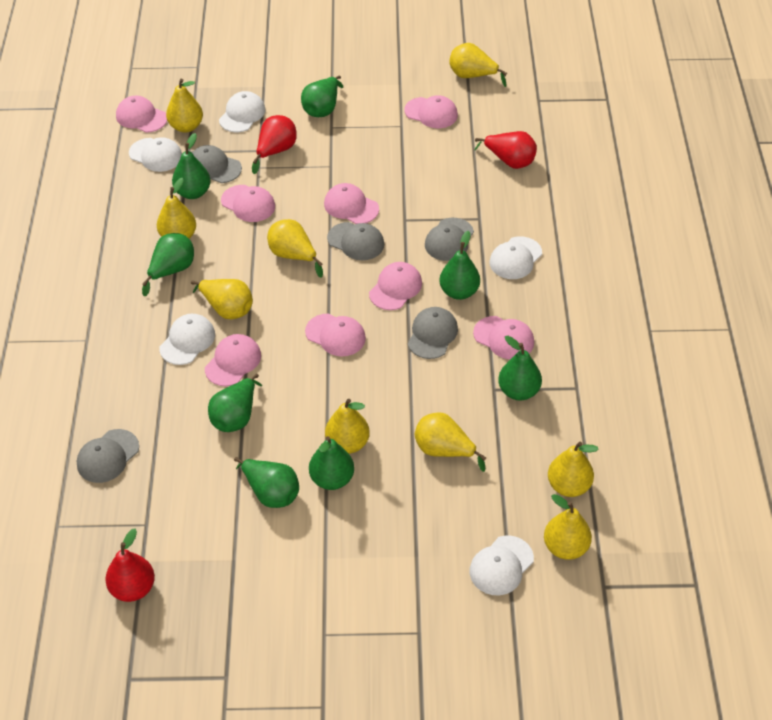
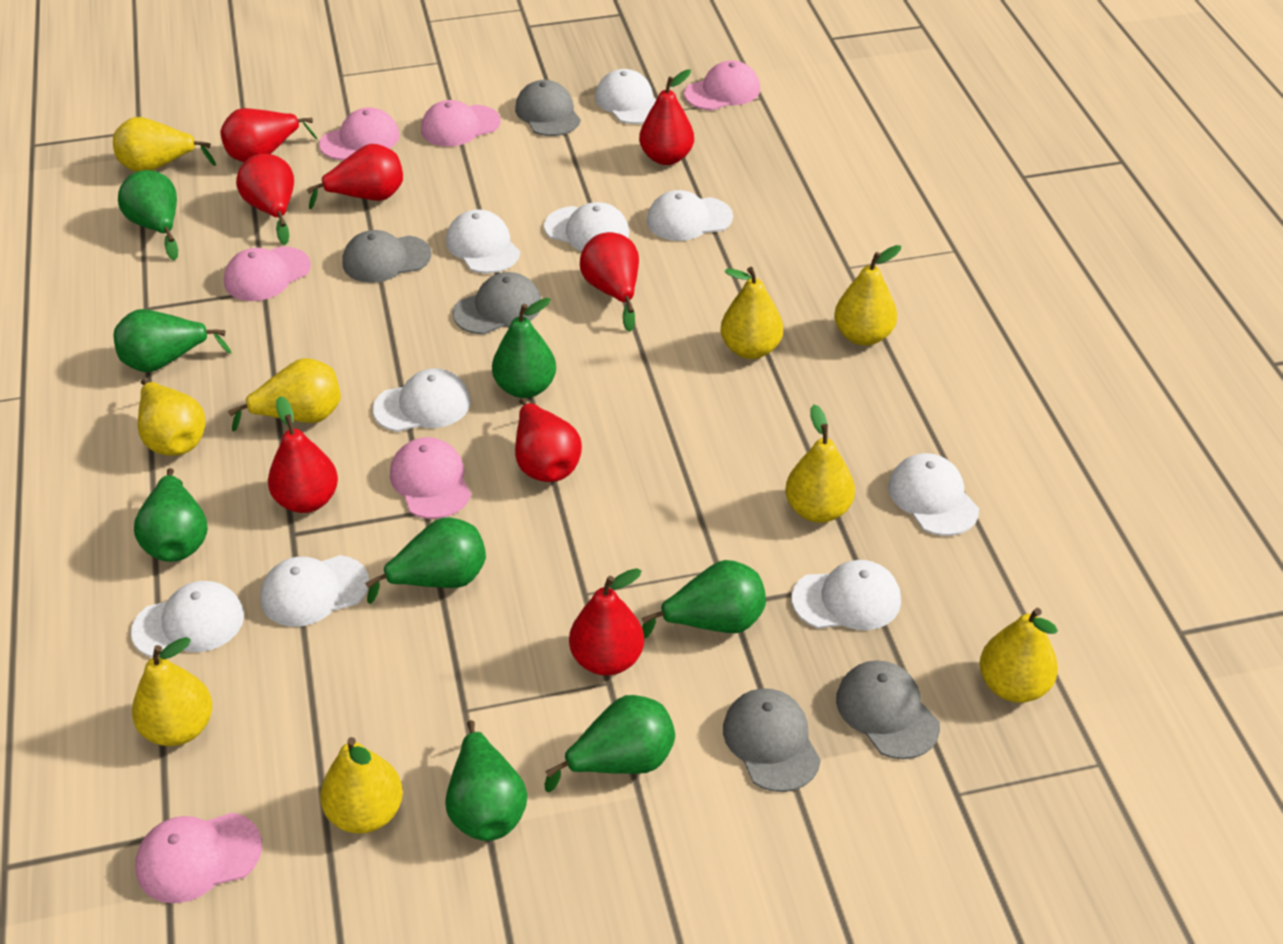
pink cap: [116,96,167,133] [205,334,261,386] [221,185,275,222] [305,313,366,356] [324,183,379,224] [369,262,422,310] [405,95,458,128] [473,316,534,359] = 8 -> [135,812,262,903] [224,247,311,301] [319,107,400,160] [390,437,471,519] [421,100,500,147] [684,60,760,110] = 6
red pear: [105,528,155,602] [252,115,297,174] [475,131,537,169] = 3 -> [220,108,317,162] [236,154,294,245] [268,396,338,513] [307,144,403,209] [515,398,582,482] [569,568,644,676] [580,232,639,332] [639,69,694,165] = 8
white cap: [129,137,182,172] [159,314,215,365] [219,91,266,132] [470,535,534,595] [489,236,542,279] = 5 -> [131,581,244,657] [260,555,369,627] [373,368,471,432] [446,209,520,273] [544,202,629,251] [595,69,656,124] [647,190,733,241] [792,560,901,630] [888,453,979,536] = 9

